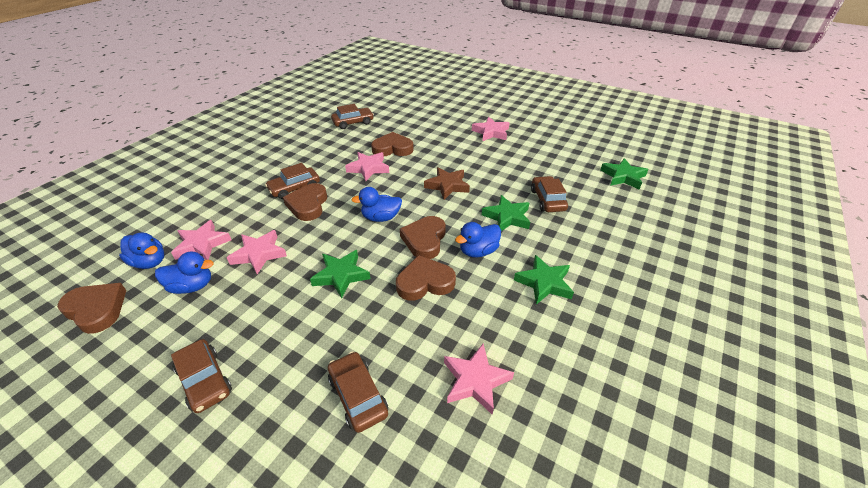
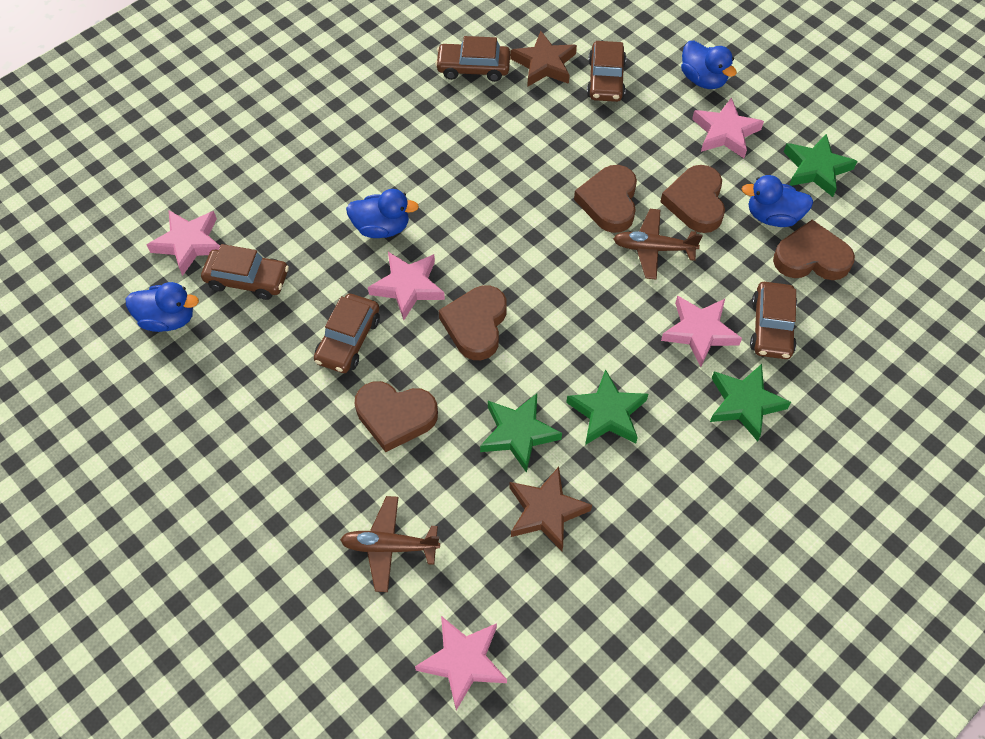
brown plane: none = 0 -> [340,496,440,592] [613,209,703,280] = 2
brown star: [424,167,470,200] = 1 -> [509,467,592,551] [510,31,577,87] = 2

